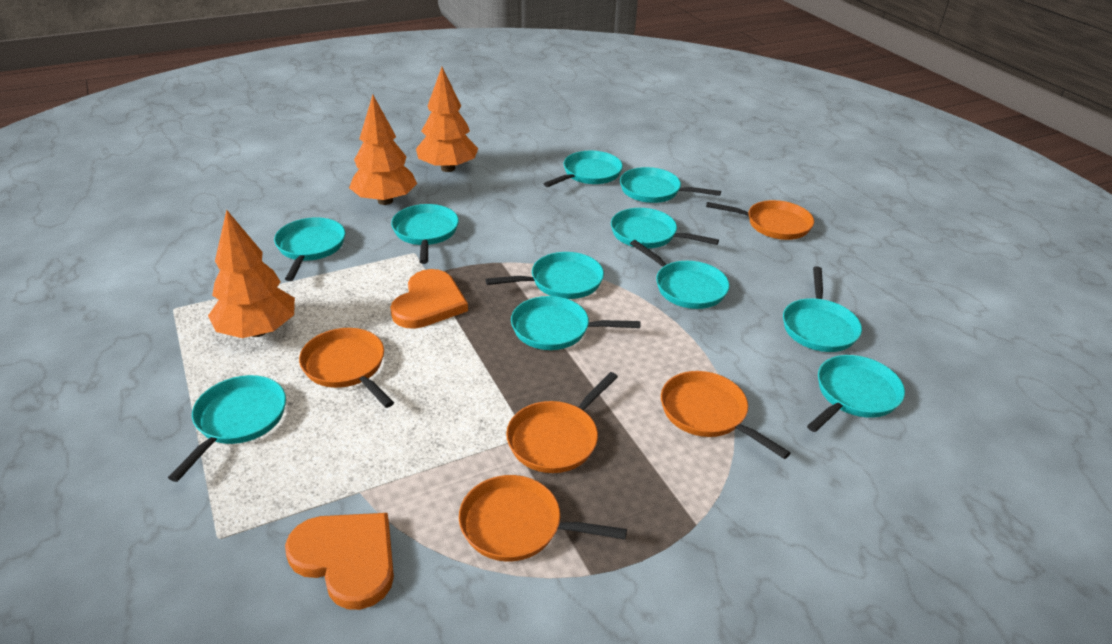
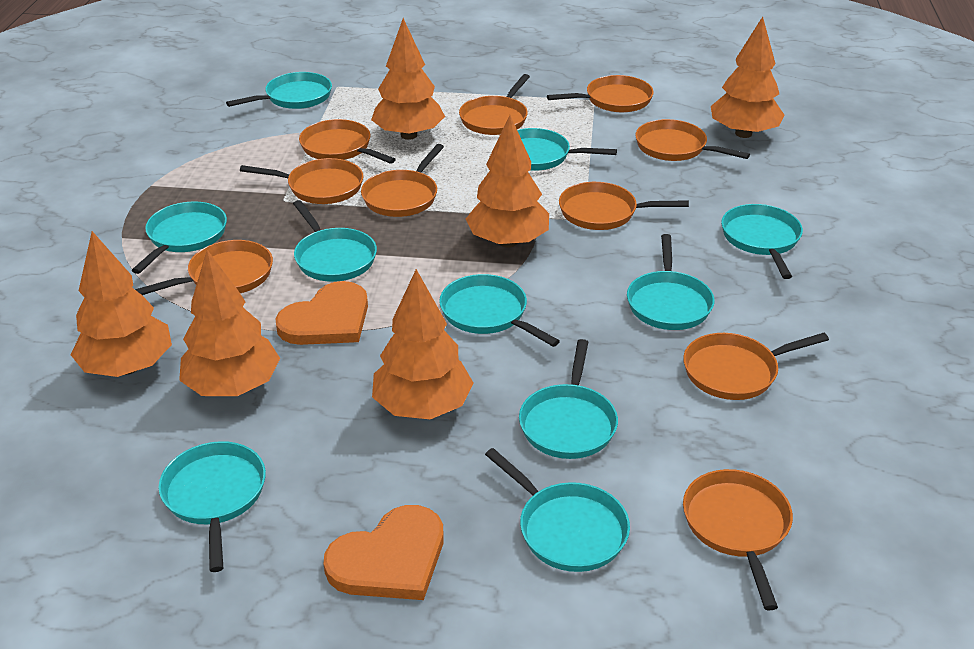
orange pan: [299,328,394,408] [459,475,627,562] [506,372,618,473] [661,371,790,459] [706,200,814,240] = 5 -> [135,240,273,295] [240,158,363,204] [299,119,396,164] [361,144,444,217] [459,74,530,135] [547,75,654,112] [559,182,689,230] [635,119,750,161] [683,333,829,400] [683,469,793,610] = 10
orange tree: [208,210,295,338] [349,95,417,205] [416,67,478,172] = 3 -> [71,231,172,377] [179,250,280,396] [371,18,445,140] [372,269,474,419] [466,115,549,248] [711,17,785,138] = 6
turquoise pan: [168,375,286,482] [274,217,345,281] [391,204,459,264] [485,252,604,299] [511,296,641,350] [544,151,623,187] [611,208,719,249] [620,167,721,203] [630,240,730,309] [783,266,862,352] [807,355,905,432] = 11 -> [132,202,227,274] [158,441,266,572] [226,72,332,109] [293,200,377,282] [439,274,560,347] [485,448,630,572] [517,128,617,171] [519,339,618,459] [627,234,714,330] [721,204,803,279] = 10

